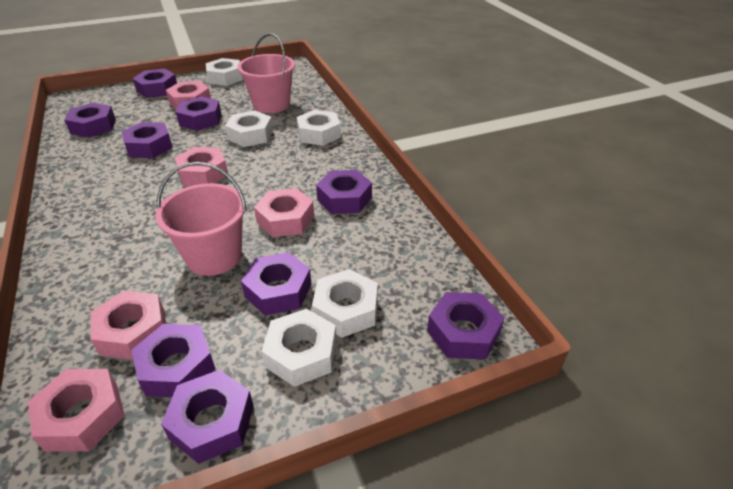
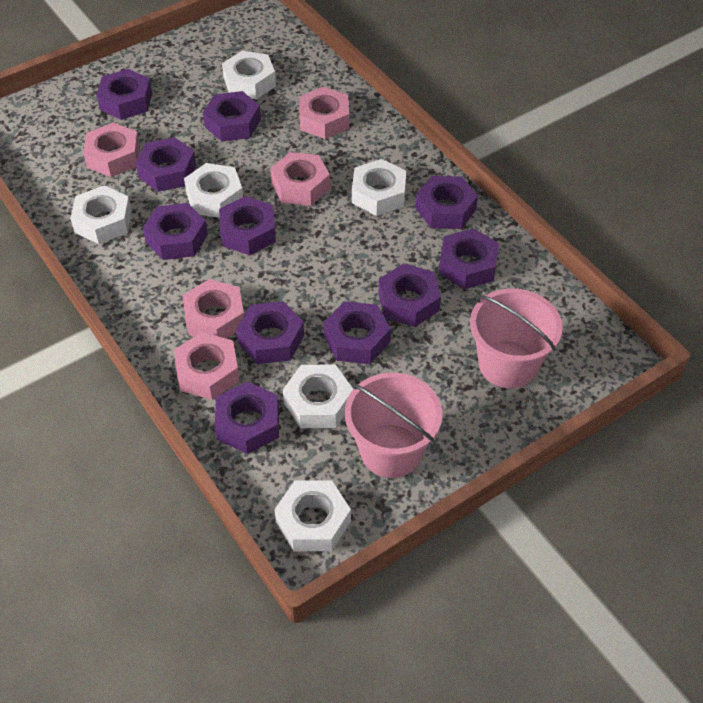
purple nut: [64,103,116,138] [122,122,173,158] [131,324,215,397] [133,69,177,98] [161,370,254,464] [176,96,221,131] [241,252,312,316] [316,170,372,214] [427,292,504,360] = 9 -> [96,69,152,120] [136,137,196,192] [143,203,208,260] [203,91,261,142] [215,381,279,454] [219,196,276,255] [236,301,304,364] [324,302,391,364] [378,263,441,327] [416,176,478,229] [439,228,499,289] = 11
white nut: [206,58,243,86] [225,110,273,147] [262,309,337,387] [297,110,341,146] [312,269,378,338] = 5 -> [70,185,132,244] [184,163,243,218] [222,51,276,99] [274,480,351,551] [283,364,353,428] [352,159,406,216] = 6

